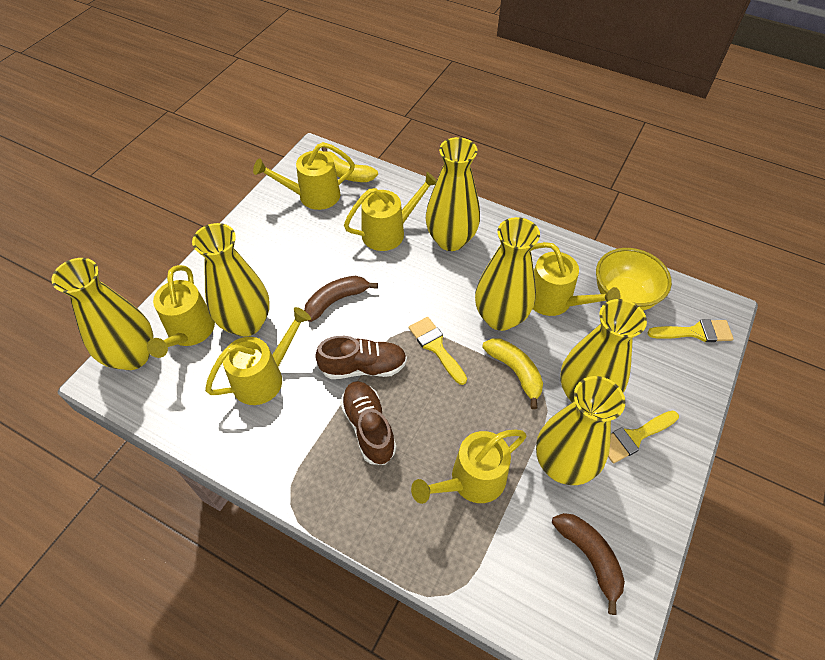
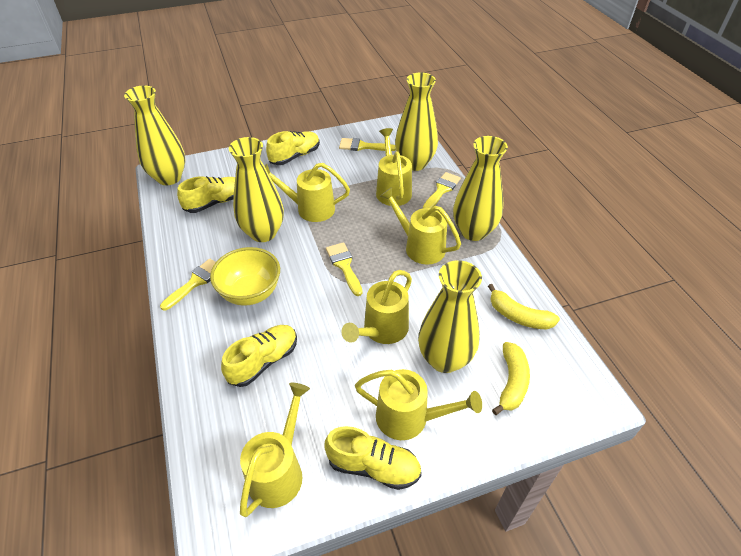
brown banana: [304,276,378,322] [552,513,625,615] = 2 -> none = 0
brown shoe: [315,336,407,379] [340,381,396,465] = 2 -> none = 0
yellow brush: [409,317,467,385] [608,411,679,464] [647,319,734,342] = 3 -> [160,259,216,311] [326,242,362,296] [339,138,396,151] [423,172,461,208] = 4
yellow shoe: none = 0 -> [177,176,235,213] [221,325,297,387] [266,131,320,165] [324,426,422,490] = 4
yellow vase: [51,258,153,370] [192,223,270,337] [426,137,480,251] [475,217,540,331] [536,376,625,485] [560,299,647,403] = 6 -> [124,85,185,185] [229,137,284,242] [395,72,438,171] [418,260,482,373] [453,136,508,241] = 5

